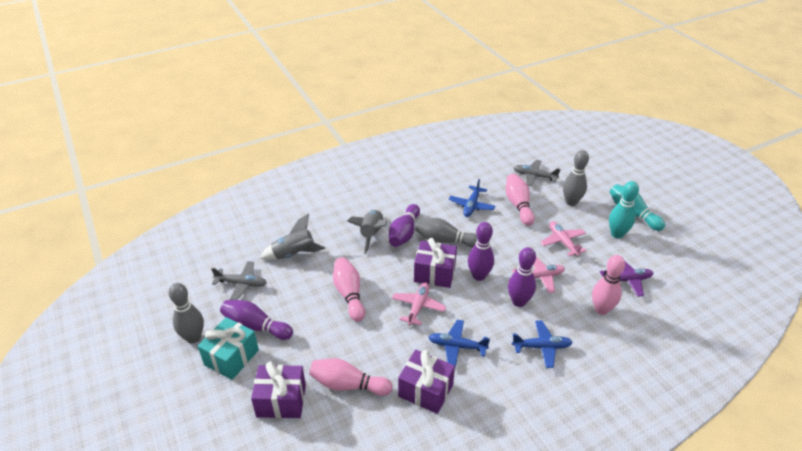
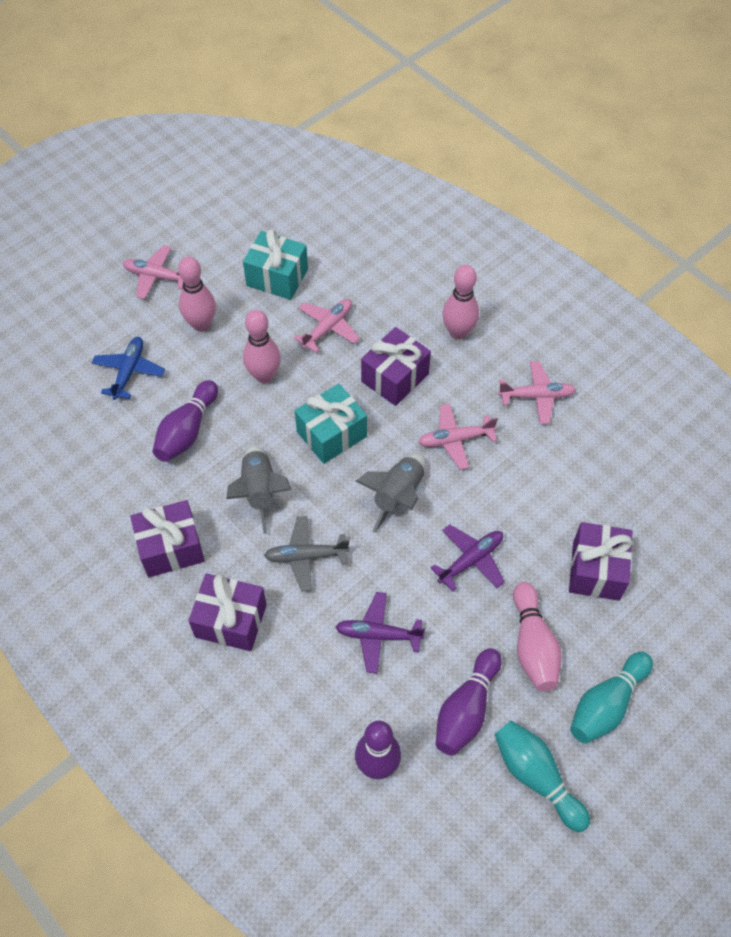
blue plane: [428,320,490,367] [449,179,495,217] [512,320,572,368] = 3 -> [92,337,165,400] = 1
grey bowling pin: [169,283,204,343] [415,218,478,248] [563,150,589,206] = 3 -> none = 0
grey plane: [211,261,267,300] [513,160,561,186] = 2 -> [264,516,350,592] = 1
pink plane: [392,283,446,326] [512,257,565,293] [540,221,587,256] = 3 -> [123,245,183,299] [294,299,360,353] [418,403,498,470] [498,361,576,424] = 4
purple bowling pin: [220,300,293,340] [389,204,420,247] [468,222,494,281] [508,247,536,307] = 4 -> [152,380,218,462] [355,721,401,779] [435,648,502,756] = 3
purple gift: [251,362,306,418] [398,350,455,414] [414,238,457,288] = 3 -> [130,500,205,577] [188,573,267,651] [361,327,431,406] [569,522,633,601] = 4
purple plane: [600,261,653,297] = 1 -> [336,592,425,674] [431,525,505,592] = 2
turquoise gift: [198,317,259,380] = 1 -> [243,229,308,300] [295,384,367,464] = 2

